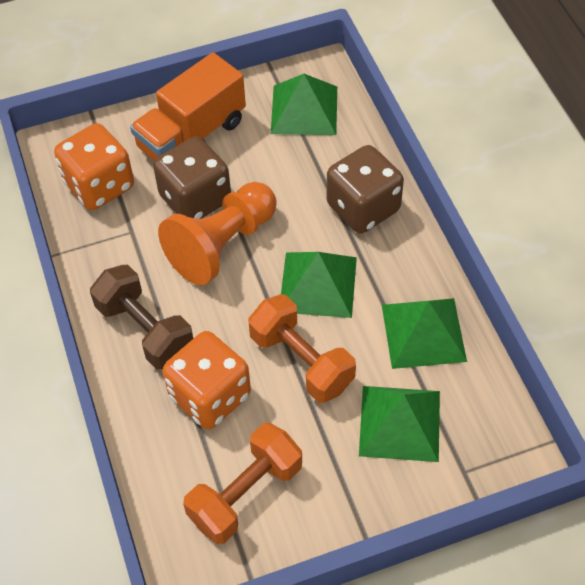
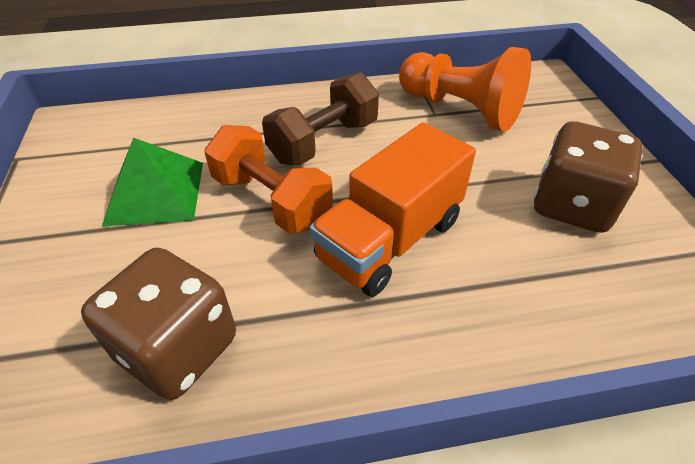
green pyramid: [271,74,337,135] [281,252,357,318] [359,386,440,462] [382,298,467,369] = 4 -> [102,138,203,227] = 1
orange dice: [54,123,134,210] [163,331,251,429] = 2 -> none = 0
orange dumbbell: [183,423,302,544] [248,294,356,403] = 2 -> [204,125,333,234] = 1

